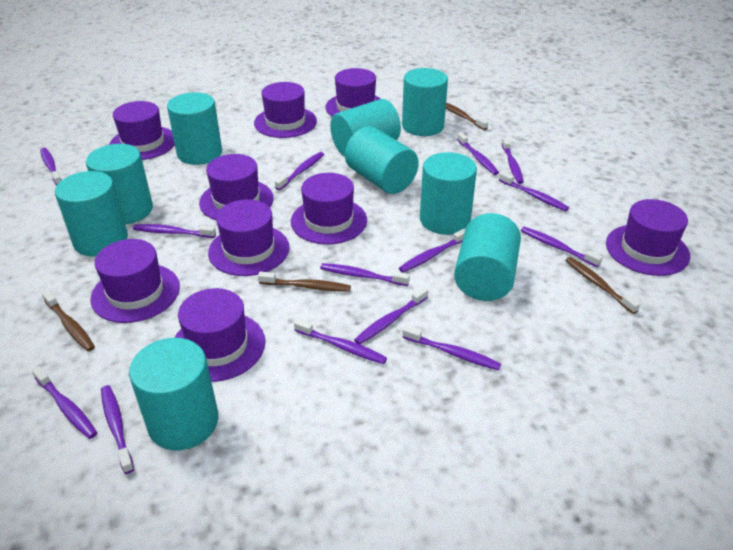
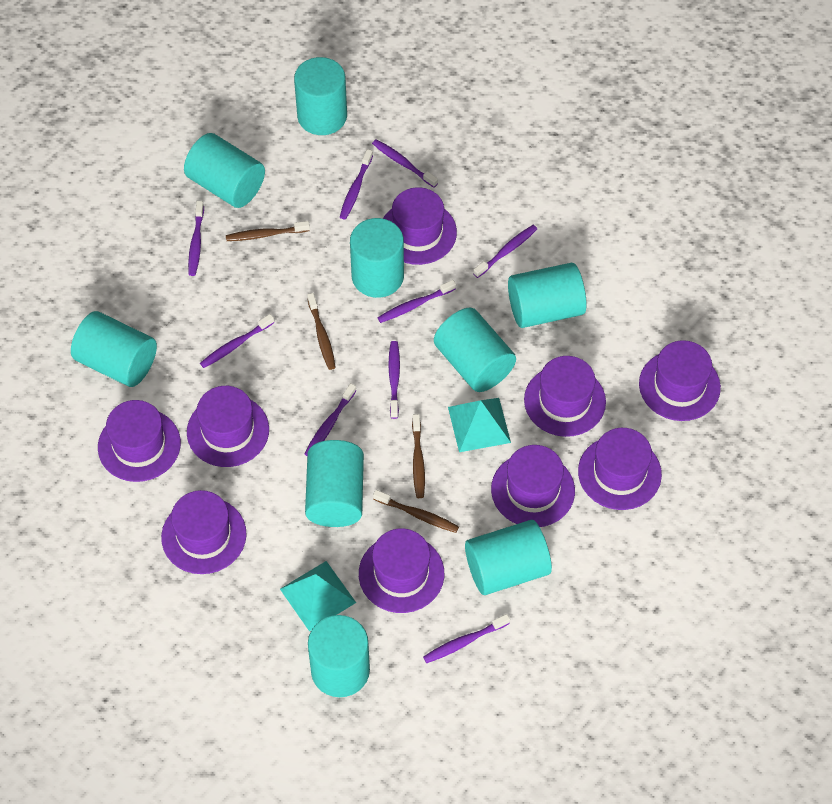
purple toothbrush: [32,366,97,439] [40,148,62,186] [101,385,134,474] [133,224,216,238] [275,152,324,190] [294,319,387,364] [320,263,410,286] [354,287,428,344] [399,228,465,272] [402,325,501,371] [457,132,499,175] [499,171,569,211] [502,137,524,184] [521,227,603,267] = 14 -> [188,201,204,276] [200,314,274,368] [305,383,357,456] [340,149,373,220] [372,139,438,188] [377,280,456,323] [388,341,400,419] [423,614,510,663] [473,225,537,278] = 9
turquoise pyramid: none = 0 -> [280,561,356,632] [448,398,511,452] = 2

